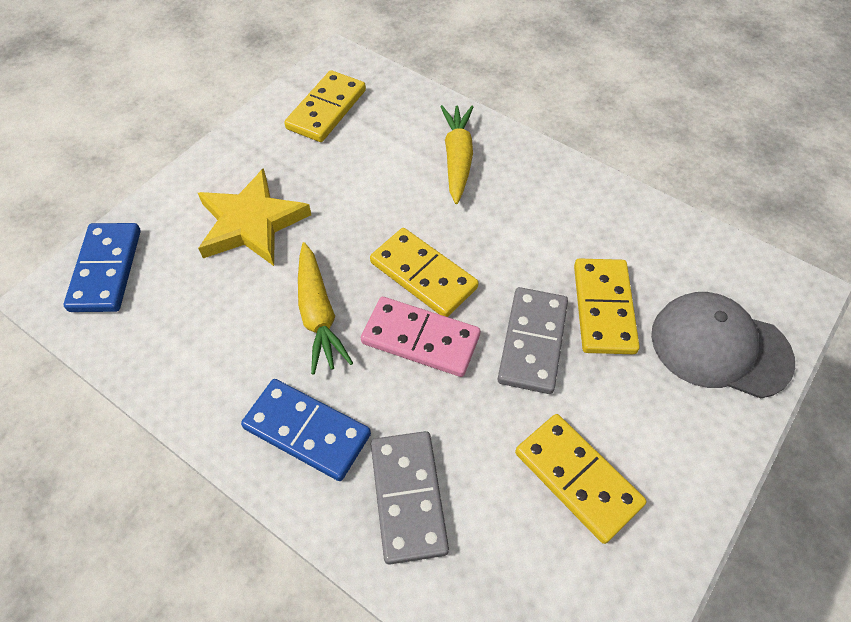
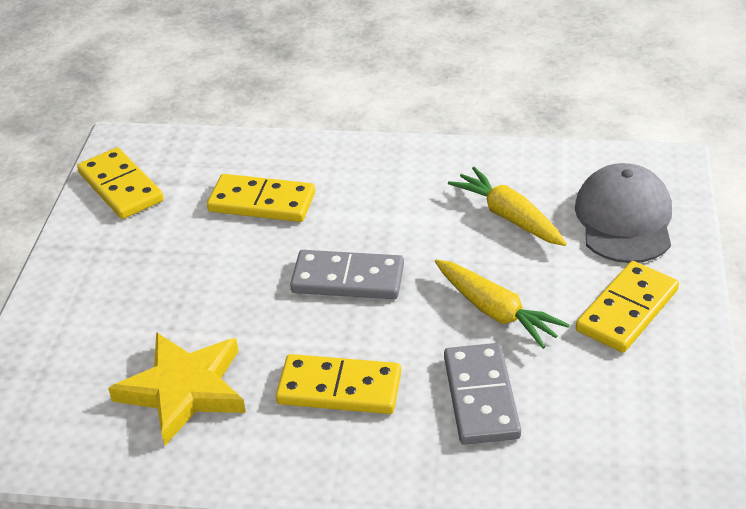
blue domino: [64,223,141,312] [241,379,371,481] = 2 -> none = 0
pink domino: [361,297,481,377] = 1 -> none = 0

